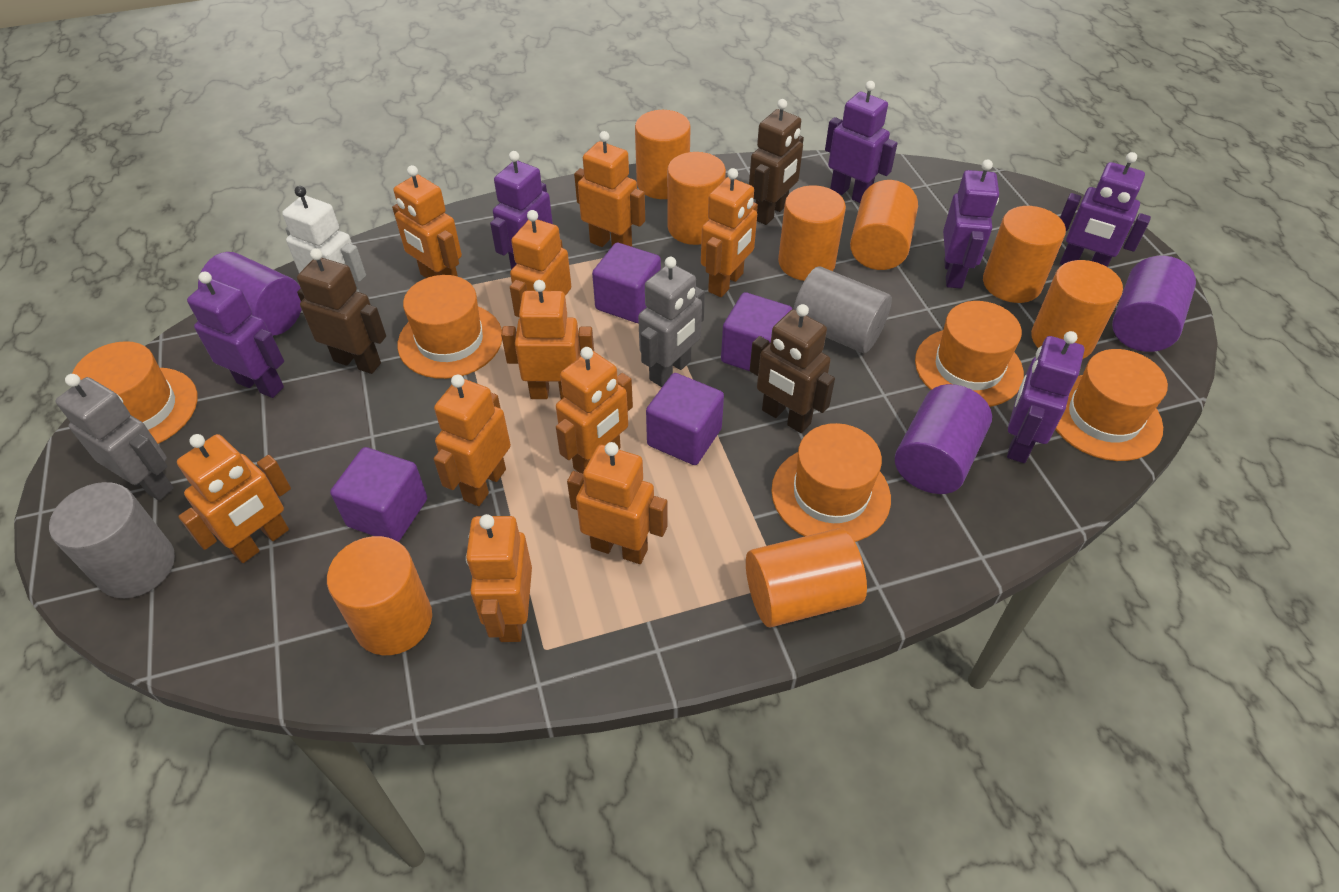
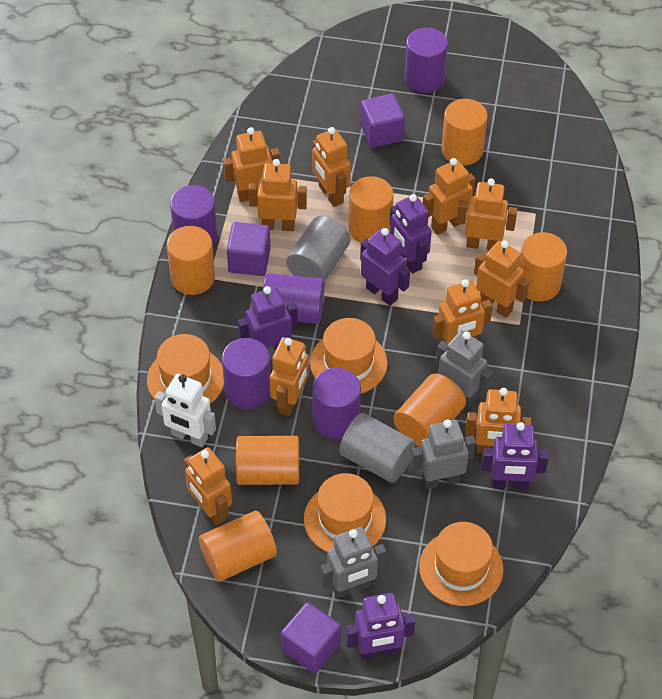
brown robot: [297,248,386,374] [749,99,804,225] [750,304,835,433] = 3 -> none = 0
grey robot: [55,374,174,501] [638,257,705,387] = 2 -> [321,527,386,598] [411,420,476,489] [436,331,493,407] = 3
orange cylinder: [327,536,432,655] [635,110,691,199] [667,152,726,245] [746,528,867,627] [778,185,846,281] [850,180,918,270] [983,206,1066,303] [1031,260,1123,359] = 8 -> [167,226,215,295] [199,511,277,582] [236,436,299,485] [348,176,394,243] [393,373,466,447] [442,99,488,165] [519,232,567,301] = 7
orange hat: [72,341,198,444] [397,275,502,379] [771,423,891,542] [915,301,1024,407] [1055,349,1168,461] = 5 -> [147,334,224,404] [304,473,386,552] [310,318,388,393] [419,522,504,606] = 4
purple cube: [330,447,427,542] [592,243,661,323] [646,373,724,465] [721,292,792,371] = 4 -> [227,222,271,276] [281,602,341,674] [360,93,405,148] = 3
purple cylinder: [198,252,302,335] [895,384,992,494] [1112,256,1196,352] = 3 -> [170,185,217,247] [222,338,270,409] [263,273,324,324] [312,368,361,439] [404,27,448,93] = 5
purple robot: [187,272,284,398] [490,151,553,270] [825,81,898,203] [943,159,999,289] [1007,331,1085,463] [1060,152,1151,267] = 6 -> [238,286,298,351] [346,593,415,660] [360,228,410,306] [390,194,432,274] [481,422,549,489] = 5

